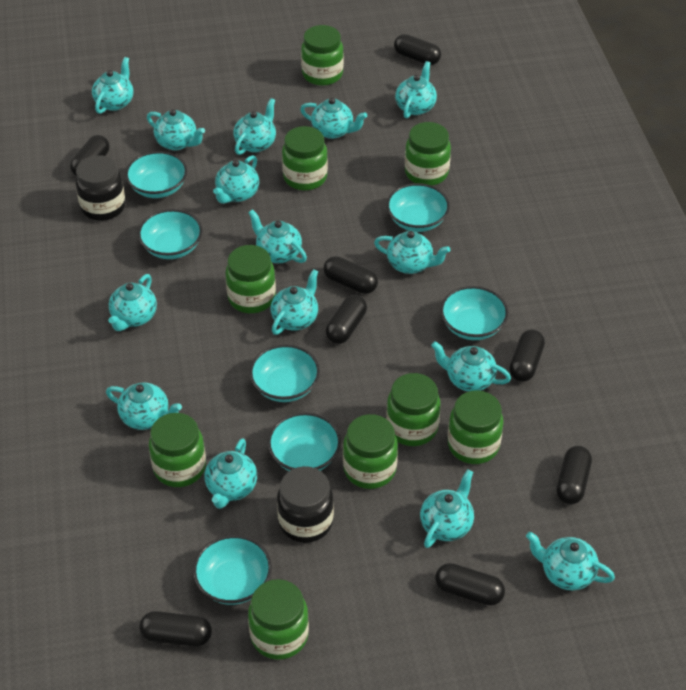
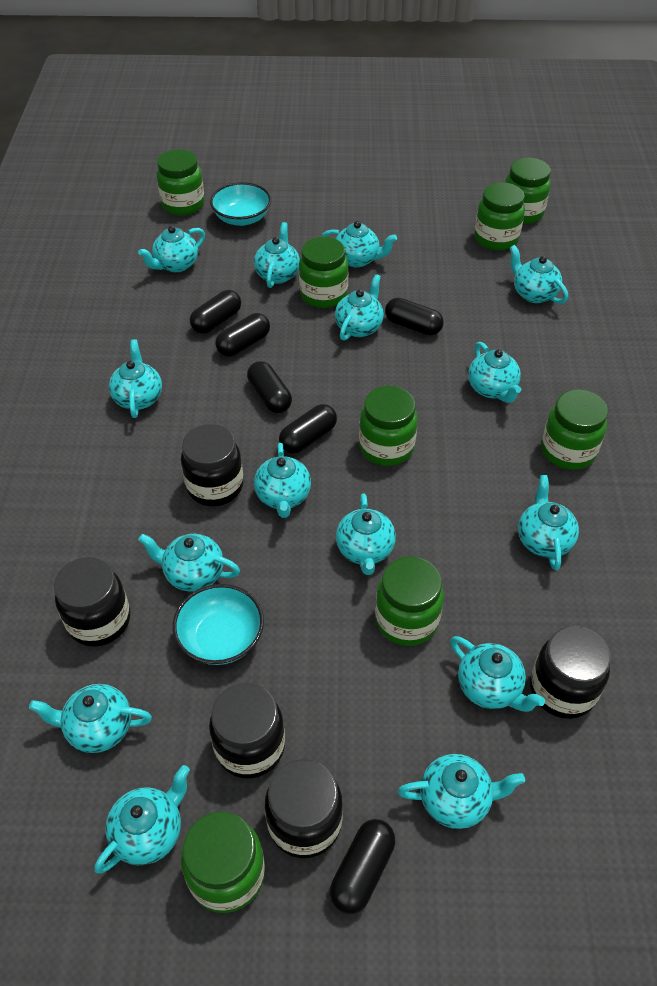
black capsule: [70,135,109,176] [139,611,212,647] [323,256,378,294] [326,295,367,344] [394,34,441,65] [435,563,505,606] [509,330,545,382] [556,446,592,505] = 8 -> [190,290,241,334] [215,313,270,357] [247,361,292,413] [279,404,337,454] [330,819,395,914] [385,298,444,336] = 6
black jar: [75,155,126,221] [277,466,334,543] = 2 -> [54,557,130,647] [181,424,243,506] [209,683,285,779] [265,759,343,858] [530,626,611,719] = 5
green jar: [149,413,206,487] [225,245,276,313] [248,579,309,660] [282,126,328,190] [301,25,344,86] [343,414,398,489] [386,373,440,446] [405,122,451,186] [448,390,504,464] = 9 -> [157,149,205,215] [181,811,265,913] [299,237,348,308] [359,386,418,466] [375,557,444,646] [474,182,525,250] [505,158,551,224] [541,389,608,470] = 8
turquoise bowl: [125,151,187,198] [138,209,202,259] [193,535,272,605] [250,344,320,402] [268,412,341,471] [387,183,450,232] [440,286,508,340] = 7 -> [173,584,264,665] [210,182,271,226] = 2

